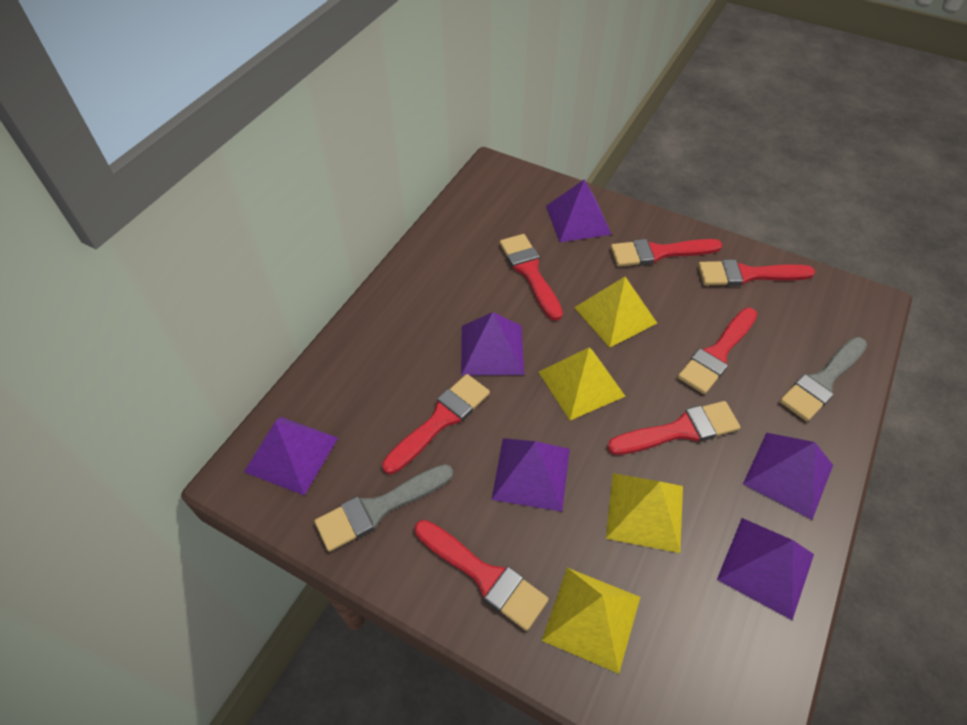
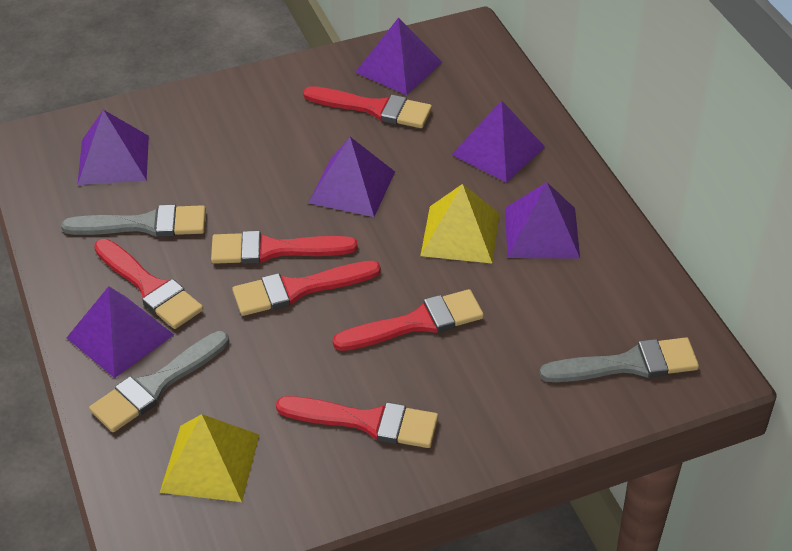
grey brush: [314,464,453,552] [780,337,867,421] = 2 -> [61,204,206,237] [89,331,229,432] [540,337,699,382] = 3
red brush: [382,374,490,474] [415,520,549,631] [500,234,563,321] [607,401,740,455] [611,239,722,267] [678,308,757,394] [698,259,815,286] = 7 -> [94,239,203,329] [211,231,358,264] [232,261,381,316] [276,396,438,448] [303,86,432,128] [333,289,484,351] = 6
yellow pyramid: [539,348,625,420] [542,568,640,674] [574,277,657,348] [606,473,683,553] = 4 -> [160,414,259,502] [420,184,500,264] = 2

